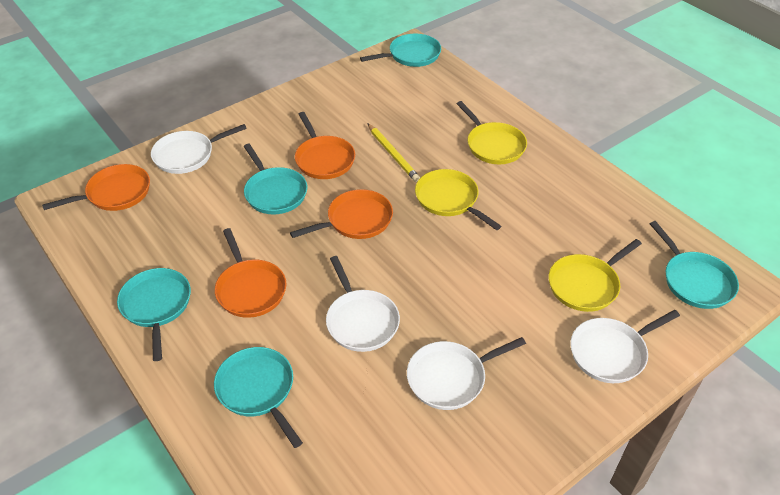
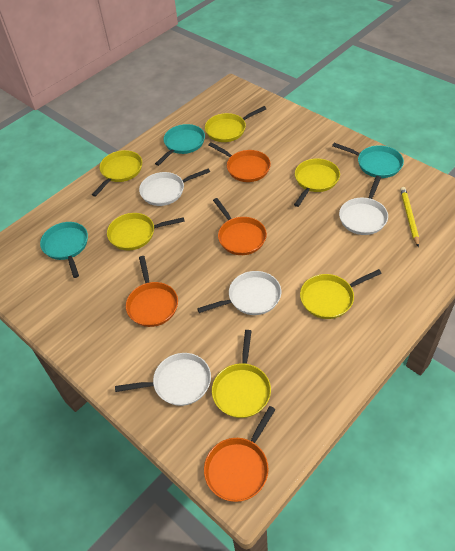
turquoise pan: [117,268,191,361] [214,347,303,448] [244,144,307,215] [360,34,441,67] [650,221,739,309] = 5 -> [40,222,88,278] [155,124,205,166] [332,143,404,178] = 3
yellow pan: [415,169,501,230] [457,101,527,164] [549,239,642,312] = 3 -> [92,150,142,197] [107,213,185,250] [205,106,266,142] [212,330,271,418] [294,159,340,207] [300,269,382,319] = 6

